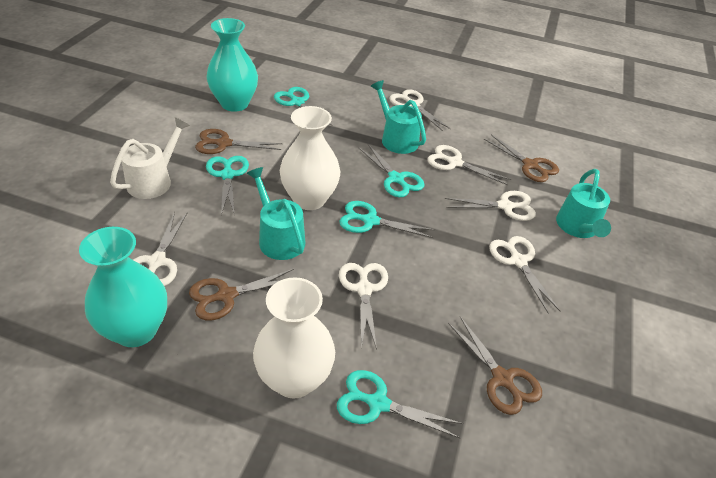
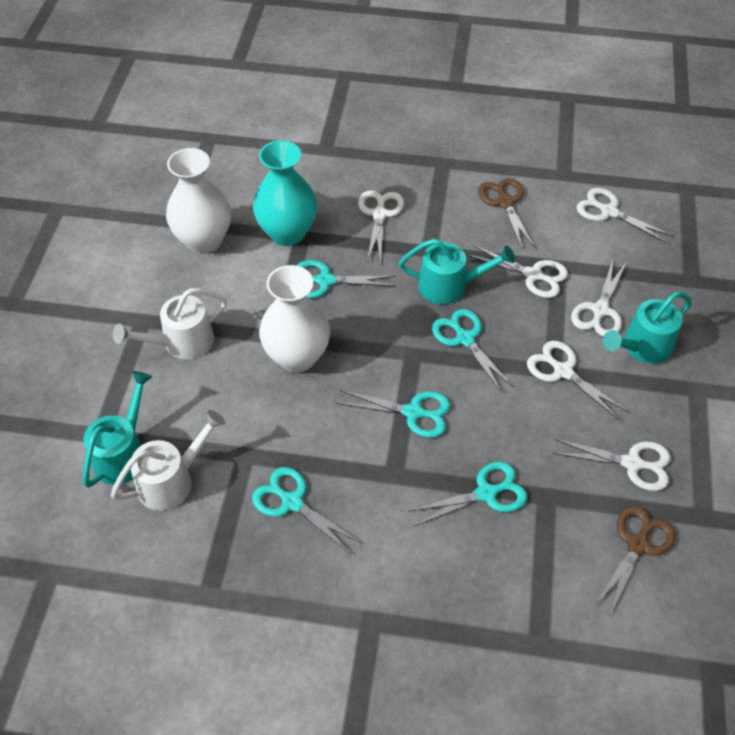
brown scissors: [189,269,294,321] [195,129,282,154] [448,316,542,415] [484,134,559,182] = 4 -> [478,178,535,248] [594,506,676,617] = 2
turquoise vase: [79,227,167,347] [206,18,258,112] = 2 -> [253,140,317,246] = 1
white watering can: [110,117,190,199] = 1 -> [111,410,226,511] [113,288,227,359] = 2

